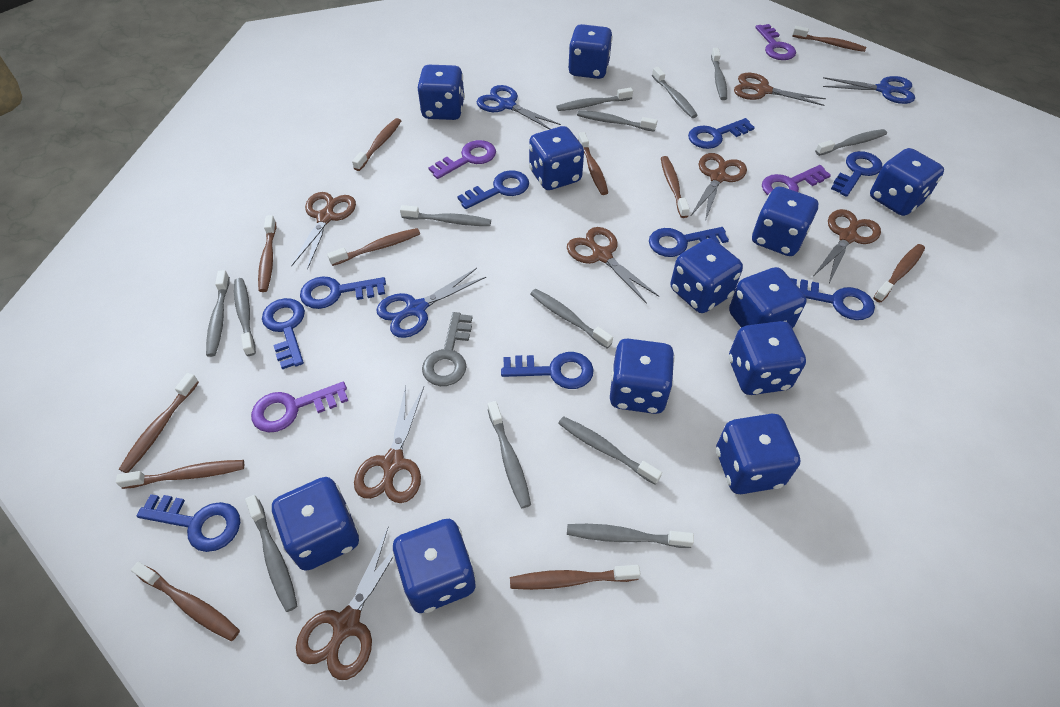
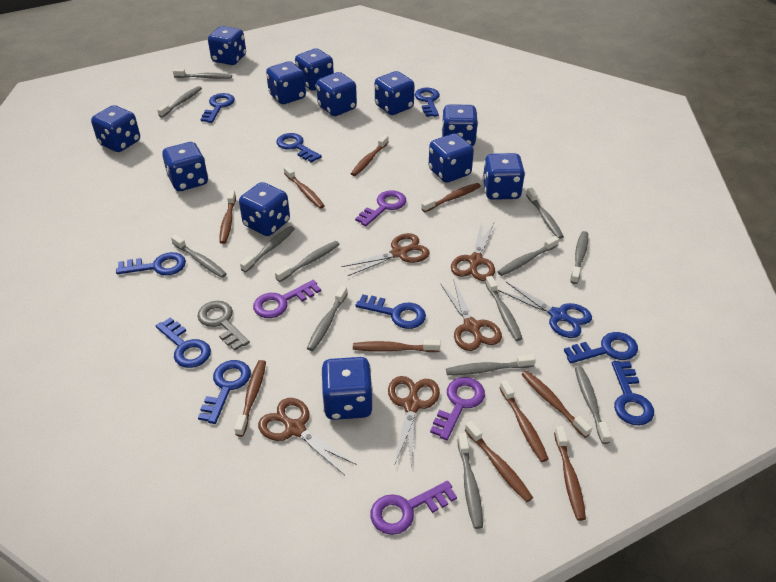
blue scissors: [376,268,486,338] [476,85,561,130] [823,76,915,104] = 3 -> [498,282,592,338] = 1
brown scissors: [291,192,356,270] [296,526,393,680] [354,386,424,503] [567,227,659,304] [690,153,747,222] [734,73,826,106] [814,209,881,283] = 7 -> [258,398,357,475] [342,233,430,276] [388,376,440,468] [440,279,502,351] [451,223,495,281] = 5
brown toothbrush: [116,460,244,489] [119,373,199,473] [131,562,240,641] [258,215,276,292] [327,228,420,266] [352,118,401,171] [510,565,640,590] [578,132,608,195] [661,156,690,218] [792,26,866,52] [873,244,925,302] = 11 -> [220,190,236,244] [234,360,266,437] [284,166,325,209] [351,135,389,176] [353,340,440,352] [421,183,481,212] [465,421,533,502] [500,380,549,462] [521,371,592,438] [554,426,586,521] = 10

